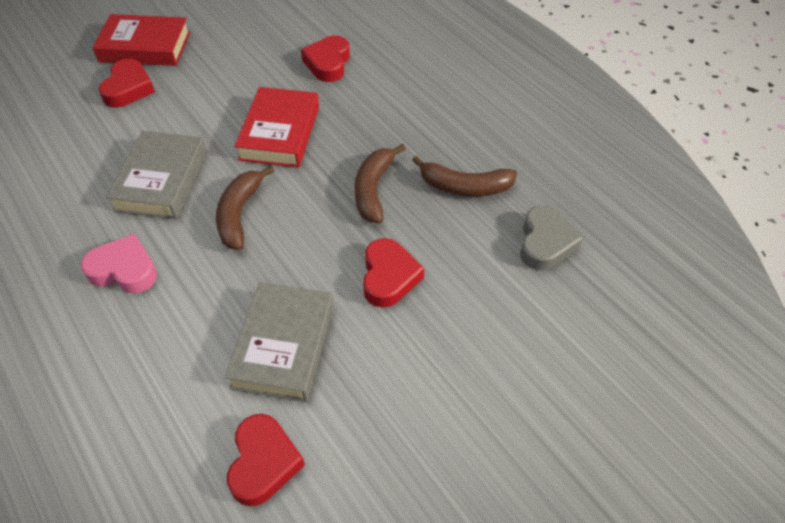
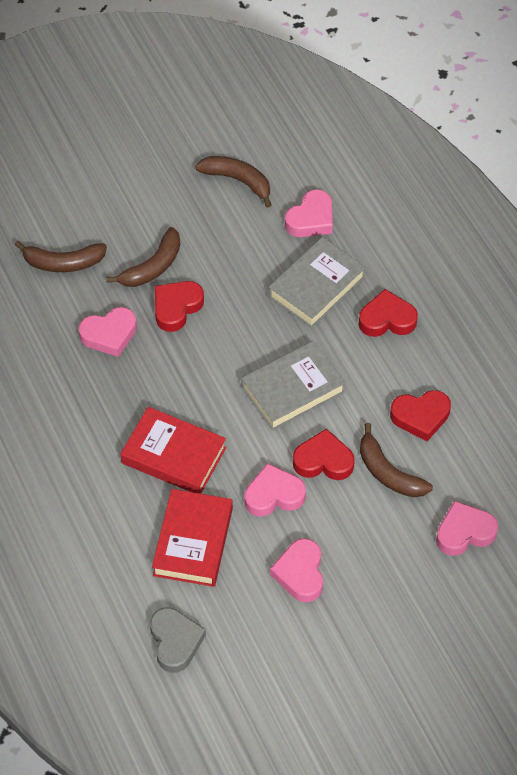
brown banana: [216,166,274,250] [354,144,406,223] [412,156,517,196] = 3 -> [15,241,107,272] [106,227,180,287] [195,156,271,208] [360,423,433,497] = 4
pink heart: [81,234,157,293] = 1 -> [78,307,137,357] [244,463,306,516] [270,538,323,602] [285,189,333,237] [436,501,498,556] = 5

